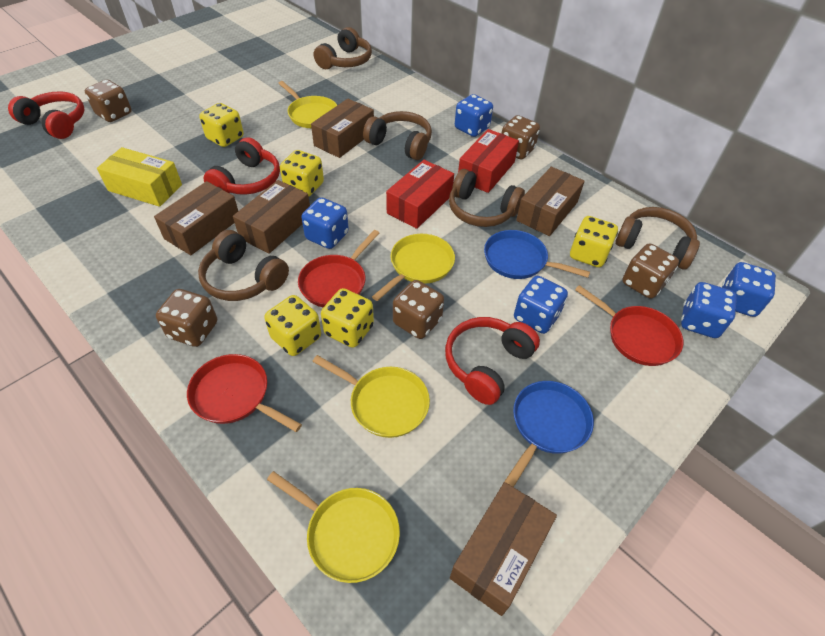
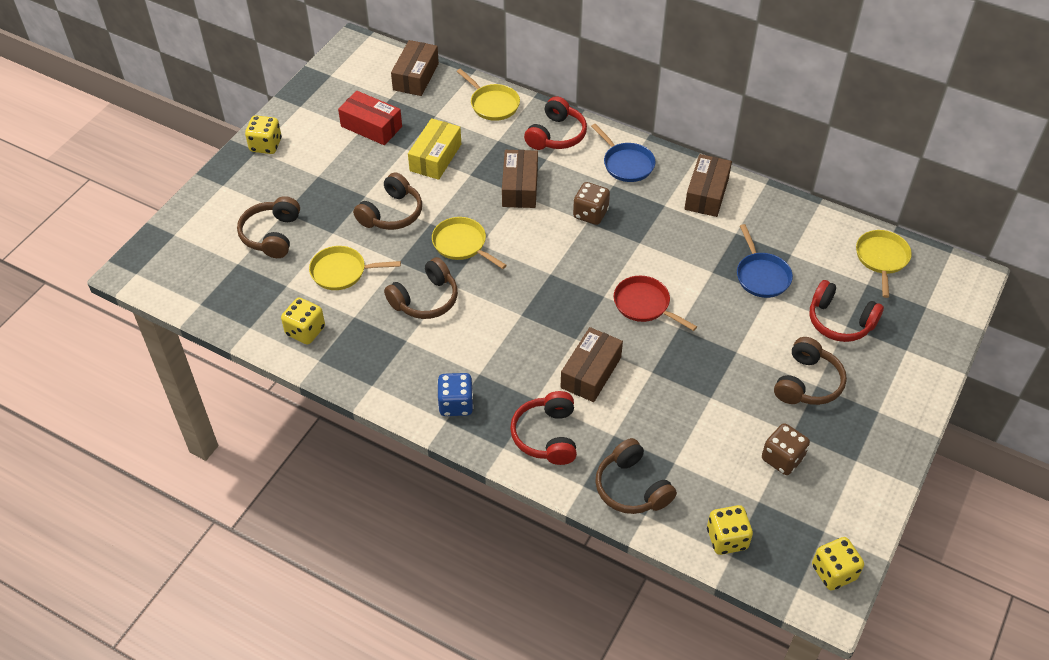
blue dice: [301,197,349,249] [455,94,493,137] [514,276,568,334] [681,282,737,338] [722,262,776,317] = 5 -> [437,373,474,416] = 1
brown box: [154,181,238,255] [233,180,310,254] [311,99,374,158] [450,482,557,616] [516,167,585,236] = 5 -> [391,40,439,96] [502,150,538,208] [560,327,623,402] [685,154,732,217] = 4
brown dice: [85,80,132,122] [156,289,217,347] [393,280,444,339] [502,115,540,160] [622,243,679,299] = 5 -> [573,182,610,225] [762,423,810,475] = 2
red box: [386,160,454,229] [458,129,519,193] = 2 -> [338,91,402,145] = 1
red pan: [187,354,302,432] [298,230,379,307] [575,285,683,366] = 3 -> [614,276,697,331] = 1
yellow dice: [199,103,244,147] [264,295,321,356] [280,150,324,196] [321,288,374,348] [570,216,618,267] = 5 -> [245,115,282,154] [281,298,325,345] [707,505,753,555] [812,537,864,590] = 4

